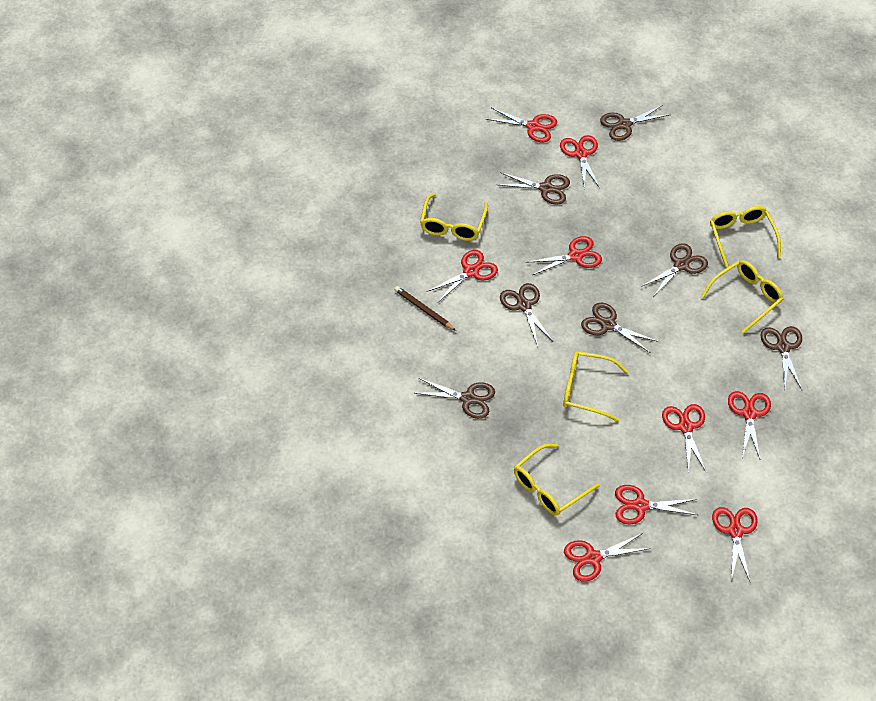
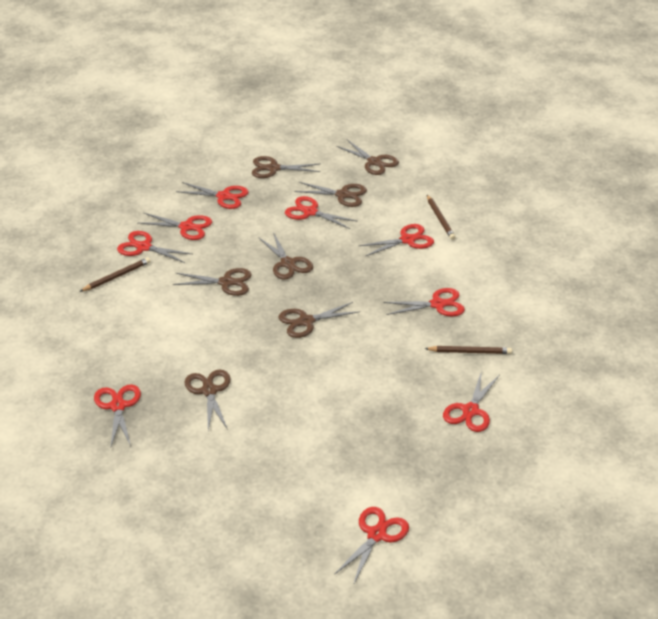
brown pencil: [394,286,456,331] = 1 -> [79,257,150,292] [424,346,512,354] [427,195,455,240] = 3
yellow glasses: [420,193,488,241] [514,444,599,516] [563,351,629,422] [701,260,783,334] [710,206,781,268] = 5 -> none = 0

